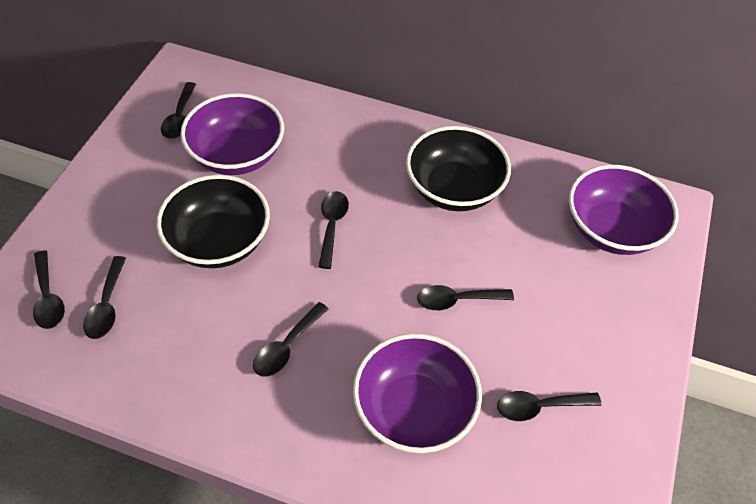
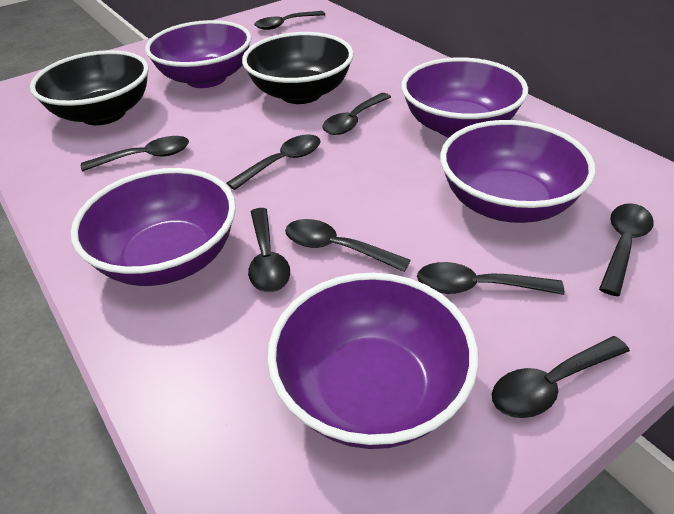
black spoon: [33,250,65,329] [83,256,126,339] [161,82,196,139] [253,302,329,377] [318,191,349,269] [417,285,514,310] [497,391,602,421] = 7 -> [81,136,189,171] [227,134,320,190] [248,208,290,292] [254,11,325,30] [285,219,411,272] [322,93,391,135] [417,262,565,295] [492,336,630,418] [599,203,654,296] = 9
purple bowl: [180,93,284,175] [353,333,482,453] [569,165,679,255] = 3 -> [71,168,236,286] [145,20,251,88] [267,273,478,449] [401,57,528,138] [440,120,595,223] = 5

